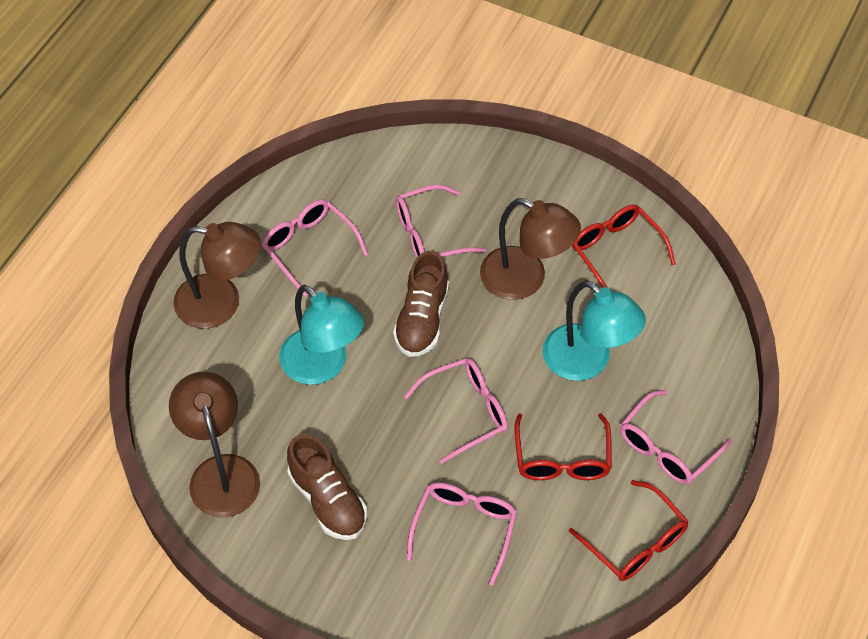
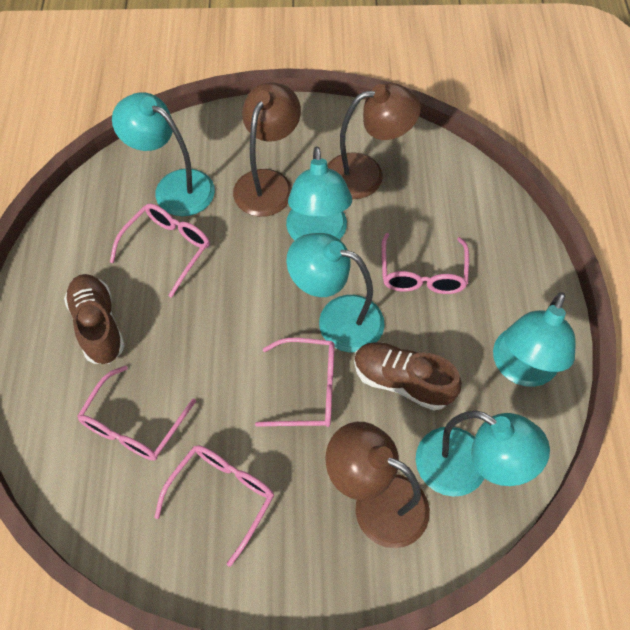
red glasses: [514,413,611,480] [569,480,689,581] [572,205,676,288] = 3 -> none = 0
turquoise lamp: [279,285,364,385] [543,281,646,381] = 2 -> [112,92,215,216] [286,146,352,240] [286,233,385,353] [415,411,550,497] [493,292,575,387] = 5

